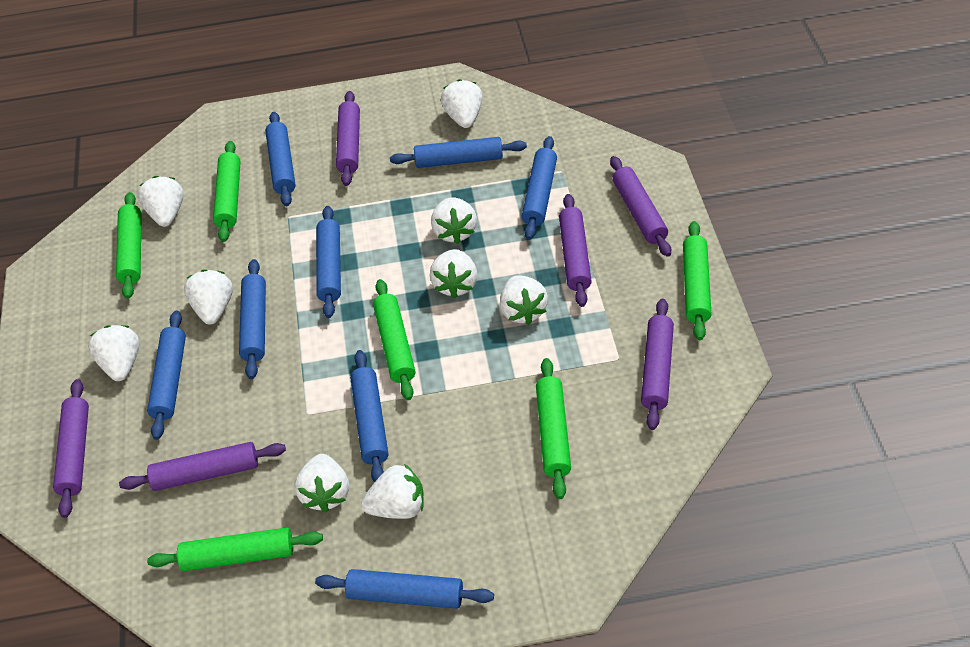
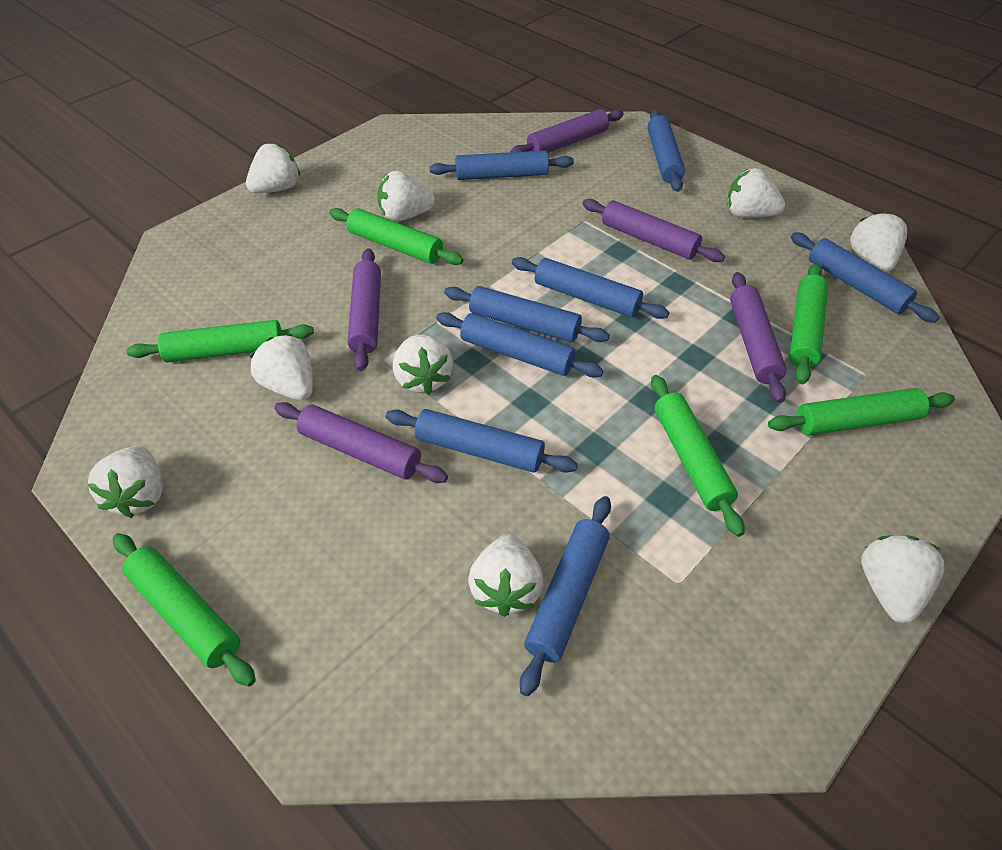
purple rolling pin: [53,379,89,518] [119,442,286,491] [336,91,360,186] [559,194,592,307] [610,156,671,257] [641,298,674,430] = 6 -> [274,402,448,483] [347,248,381,371] [510,109,624,153] [582,199,725,262] [730,272,787,403] = 5

